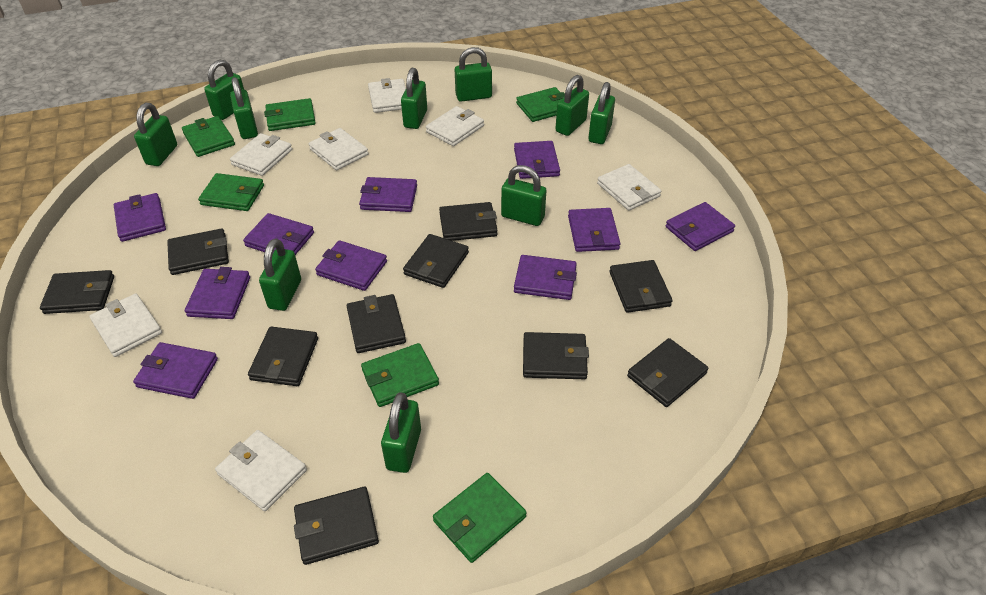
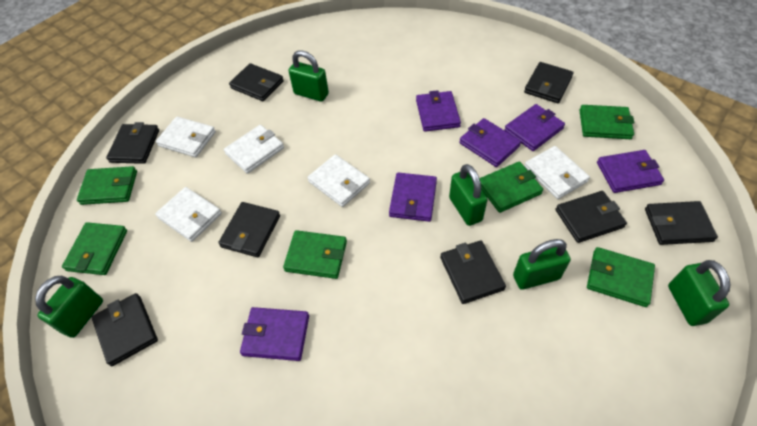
black wallet: [40,270,114,314] [167,229,229,275] [248,327,318,386] [294,487,379,565] [347,294,406,353] [403,234,469,288] [439,202,497,241] [523,332,589,379] [609,260,673,313] [627,338,709,407] = 10 -> [91,293,158,366] [106,122,159,164] [218,202,280,257] [229,63,284,101] [440,240,506,304] [524,62,573,103] [556,191,627,243] [645,201,718,245] = 8
green padlock: [134,103,177,166] [204,60,244,120] [230,77,258,139] [259,238,301,311] [381,392,421,473] [401,68,427,129] [455,47,492,102] [501,165,547,226] [555,75,589,136] [588,82,615,144] = 10 -> [35,276,103,338] [289,50,329,102] [449,164,488,226] [513,239,571,290] [668,260,730,326] = 5
purple wallet: [114,193,166,242] [133,342,218,399] [185,267,250,319] [243,213,314,255] [315,240,387,291] [359,177,417,212] [514,141,560,179] [514,255,577,300] [568,208,621,252] [666,202,735,251] = 10 -> [240,307,309,361] [389,172,437,222] [416,90,461,132] [459,118,521,167] [504,104,565,151] [597,150,664,193] = 6
white wallet: [89,294,162,357] [215,430,307,511] [230,133,292,176] [309,128,368,170] [368,78,406,113] [426,106,484,146] [597,164,661,211] = 7 -> [155,187,222,242] [156,116,216,157] [224,125,284,174] [308,154,370,207] [524,146,590,199] = 5

